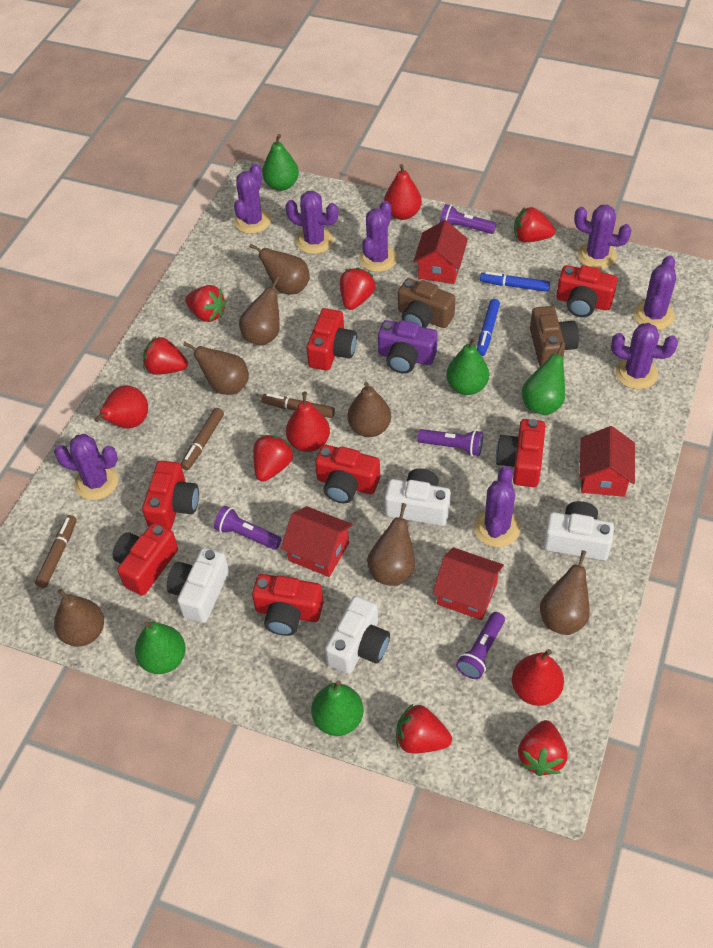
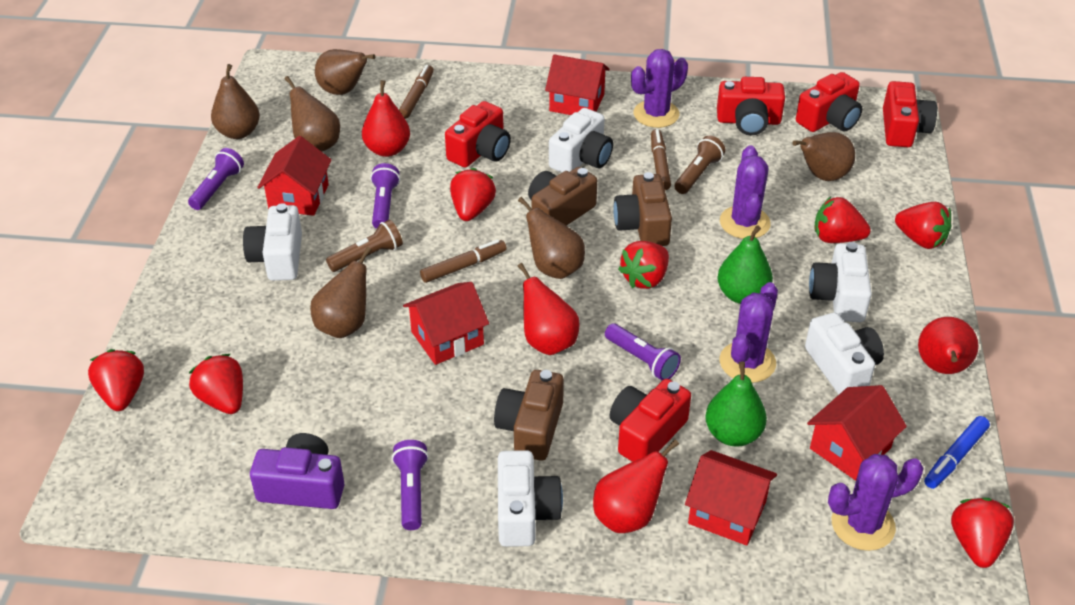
blue marker: [477,299,500,356] [480,272,550,292] = 2 -> [924,416,990,489] = 1
brown camera: [398,278,455,328] [530,306,579,366] = 2 -> [494,370,564,461] [528,167,597,226] [613,172,672,246] = 3
brown flashlight: none = 0 -> [326,220,403,272] [674,136,726,194] = 2
brown pear: [54,589,104,647] [183,342,249,395] [239,276,280,346] [249,244,310,294] [348,382,391,437] [367,503,415,586] [540,550,590,635] = 7 -> [211,64,260,139] [284,76,340,152] [310,247,372,338] [315,49,375,95] [518,197,585,279] [792,132,855,181] = 6
green pear: [135,621,186,674] [262,134,299,191] [311,680,364,736] [446,337,489,395] [522,342,565,415] = 5 -> [705,361,767,447] [717,225,773,304] = 2
purple cactus: [54,434,118,500] [234,164,271,234] [285,191,338,254] [359,201,397,272] [474,466,520,547] [574,205,632,269] [611,323,678,389] [634,256,676,330] = 8 -> [631,49,688,128] [720,145,771,239] [720,282,778,383] [828,454,924,551] = 4
red camera: [113,523,178,596] [142,461,199,529] [252,574,323,636] [307,308,357,371] [315,445,380,503] [496,419,546,487] [556,265,617,317] = 7 -> [445,101,511,168] [610,379,691,462] [717,77,785,135] [796,72,862,132] [883,81,937,147] = 5
red house: [281,506,353,577] [413,220,468,284] [433,547,504,620] [579,426,635,497] = 4 -> [257,136,332,216] [403,282,489,365] [545,54,610,115] [685,450,777,546] [807,385,907,481] = 5
white camera: [167,548,229,623] [325,596,390,674] [385,468,451,526] [543,501,614,560] = 4 -> [243,203,302,281] [498,450,563,547] [549,108,613,173] [805,313,884,395] [809,242,872,322] = 5

